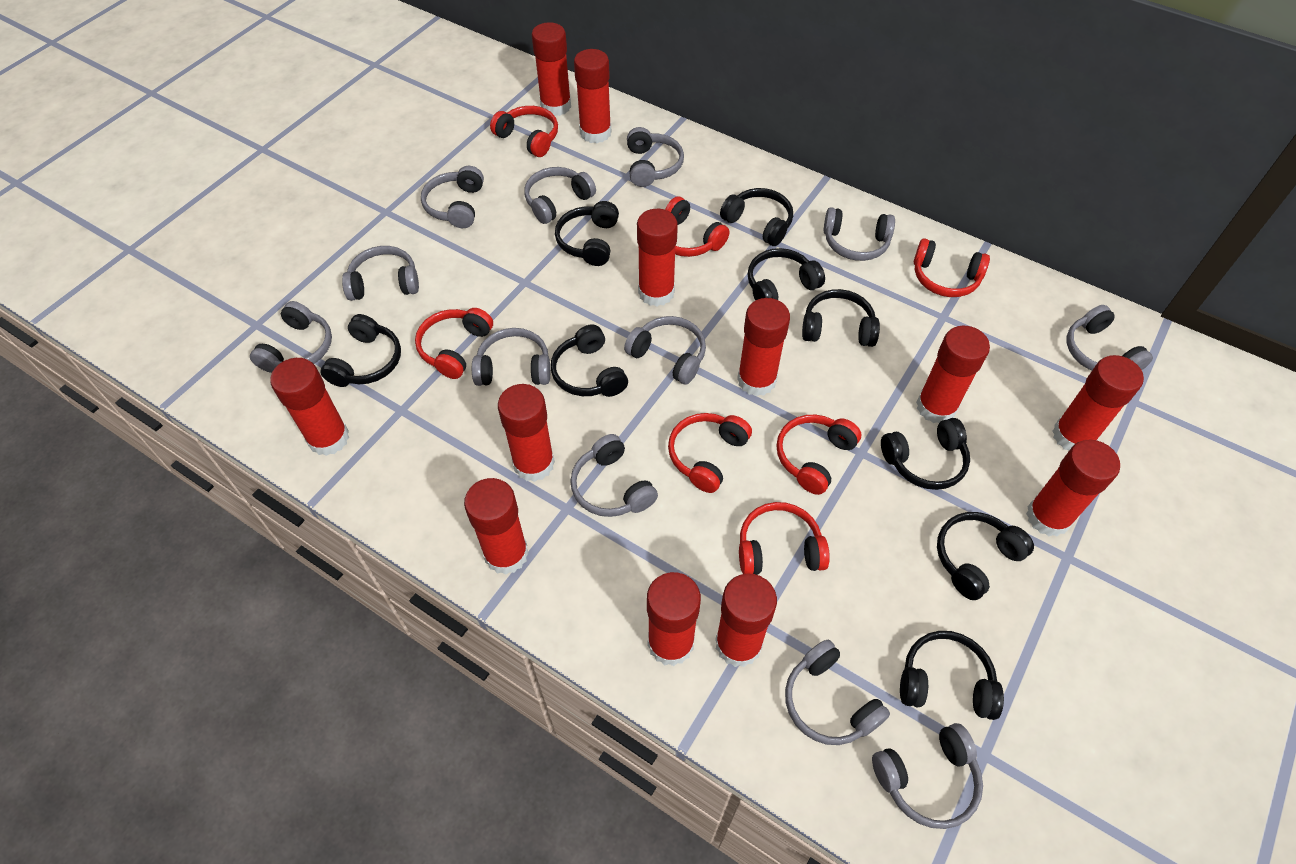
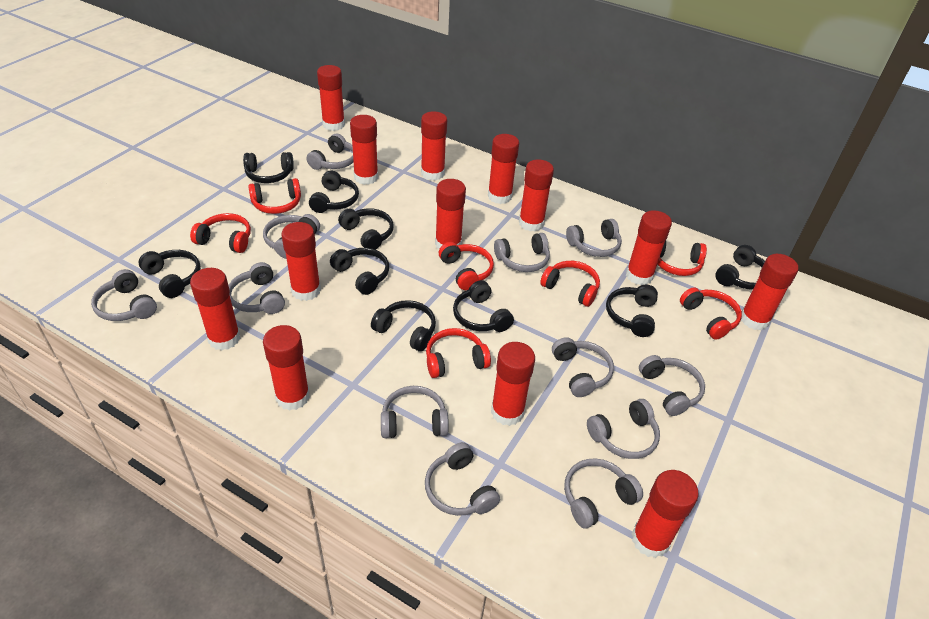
red glue stick: [270,358,349,456] [464,478,529,575] [498,384,555,482] [531,22,571,116] [574,49,611,143] [637,209,678,306] [647,572,701,666] [715,573,777,667] [737,298,790,396] [916,326,990,423] [1026,440,1120,537] [1052,355,1144,450] = 12 -> [190,268,241,350] [263,325,310,411] [281,222,321,301] [317,65,345,131] [350,115,378,185] [421,111,447,180] [435,179,466,249] [488,134,519,204] [491,342,535,426] [519,159,554,231] [626,210,672,285] [632,470,699,558] [741,254,798,330] = 13

